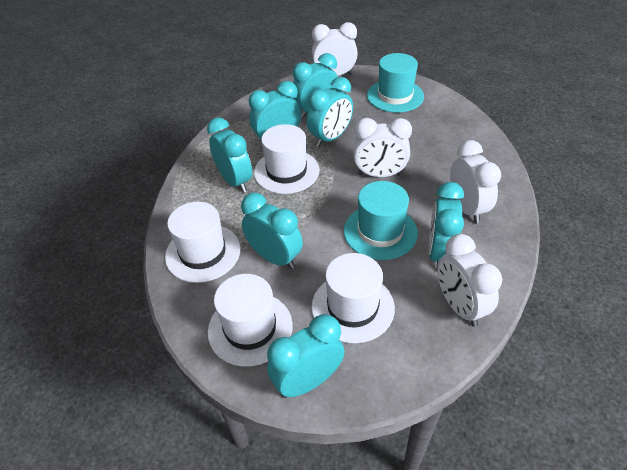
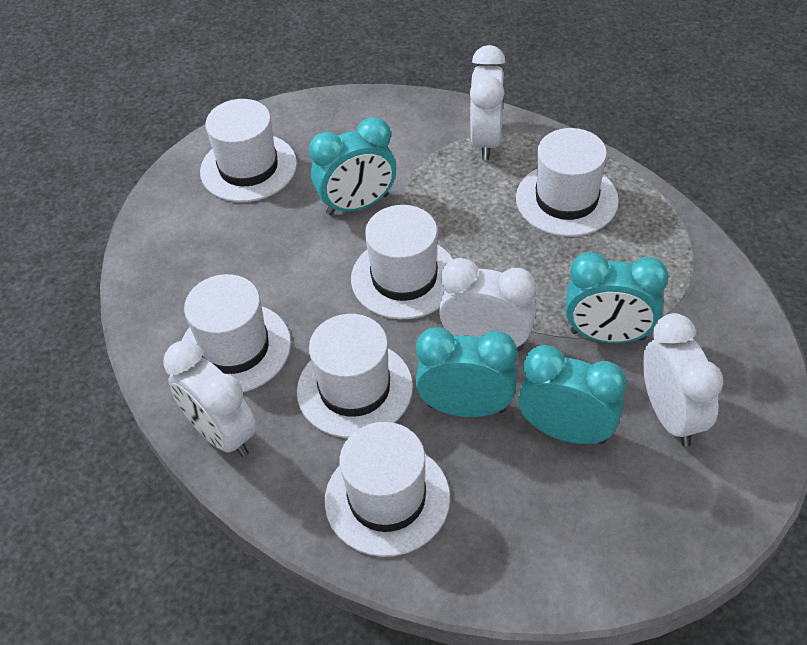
turquoise clock: [207,117,252,193] [241,193,303,269] [249,81,301,147] [267,314,345,398] [293,53,338,118] [307,77,353,147] [428,182,464,267] = 7 -> [309,117,396,215] [416,327,517,417] [518,345,627,444] [565,252,669,343] = 4
turquoise hat: [344,181,418,260] [367,53,424,113] = 2 -> none = 0
white hat: [165,202,240,283] [208,274,293,367] [254,124,320,194] [312,253,395,343] = 4 -> [182,274,291,392] [200,99,297,202] [297,314,413,438] [325,422,450,557] [351,205,453,319] [516,128,619,237] = 6

